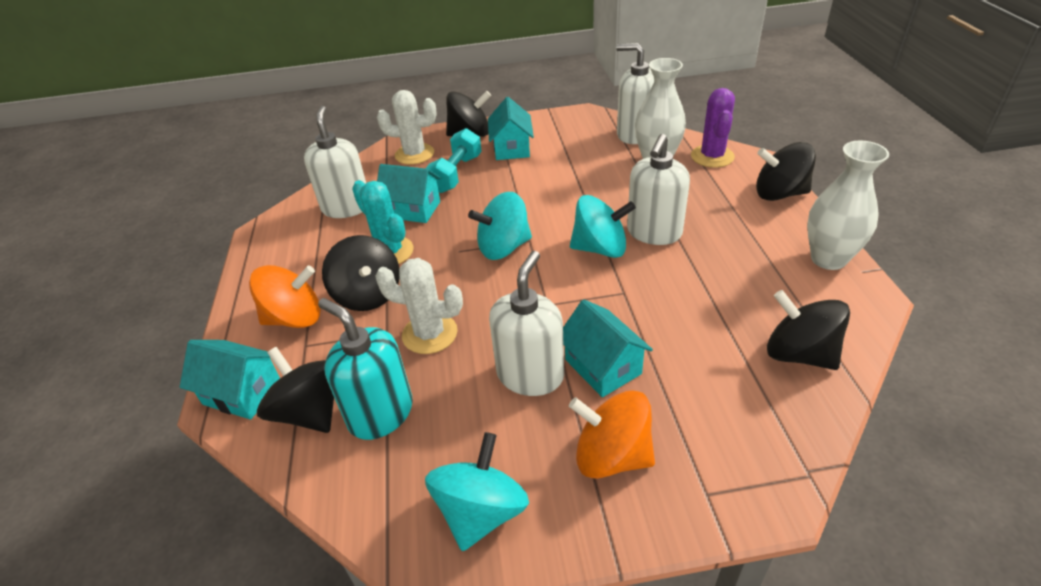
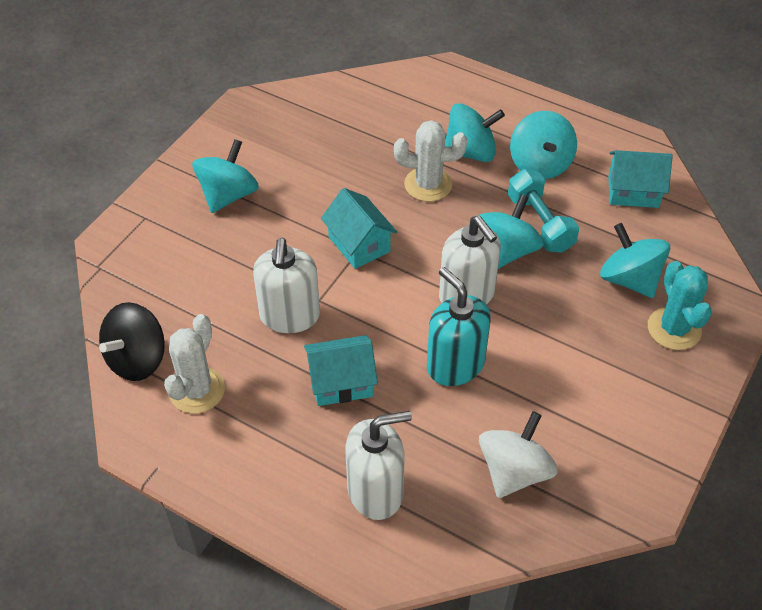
black spinning top: [257,347,334,433] [322,235,400,311] [446,91,491,137] [756,142,816,201] [767,290,850,370] = 5 -> [99,302,165,381] = 1
orange spinning top: [249,265,321,328] [569,390,655,479] = 2 -> none = 0
purple cactus: [691,88,735,168] = 1 -> none = 0
turquoise house: [180,340,280,420] [377,164,441,223] [488,97,534,160] [563,300,653,397] = 4 -> [304,335,378,406] [321,188,397,269] [608,150,673,208] = 3
turquoise spinning top: [425,432,529,551] [468,192,532,260] [570,195,636,258] = 3 -> [192,139,259,213] [445,103,505,162] [478,194,544,269] [510,111,577,179] [600,223,670,298] = 5
white soap dispenser: [304,106,366,218] [489,251,564,396] [616,43,654,144] [627,134,690,245] = 4 -> [253,238,320,333] [346,411,412,520] [439,216,501,305] = 3
white spinning top: none = 0 -> [479,411,558,498] = 1
white vase: [635,58,686,159] [807,141,889,270] = 2 -> none = 0

